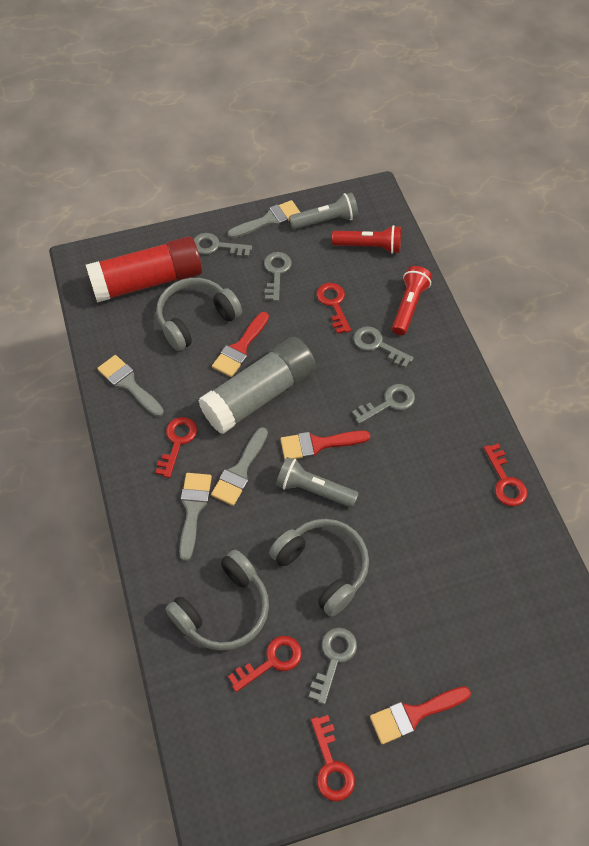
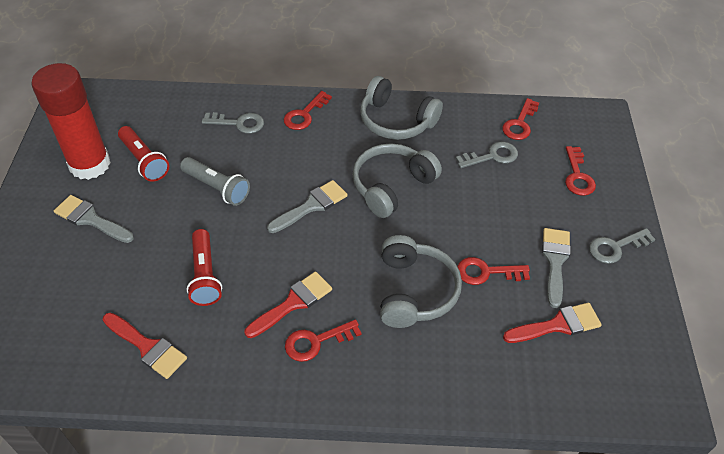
grey brush: [97,355,164,417] [179,473,212,561] [211,427,268,506] [228,200,300,239] = 4 -> [54,195,134,243] [267,180,348,233] [542,228,571,308] = 3
grey flashlight: [276,457,359,508] [289,193,358,229] = 2 -> [180,157,250,206] = 1
grey glue stick: [198,337,316,434] = 1 -> none = 0
grey key: [194,233,252,257] [264,252,292,301] [309,627,357,705] [352,384,415,424] [354,326,414,368] = 5 -> [202,112,264,134] [456,142,518,168] [589,228,656,264] = 3

